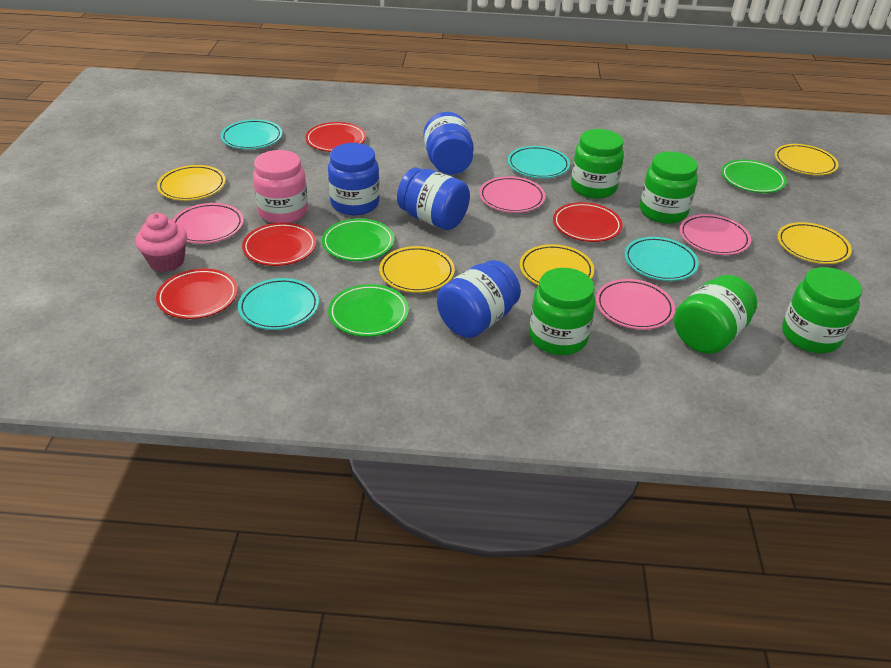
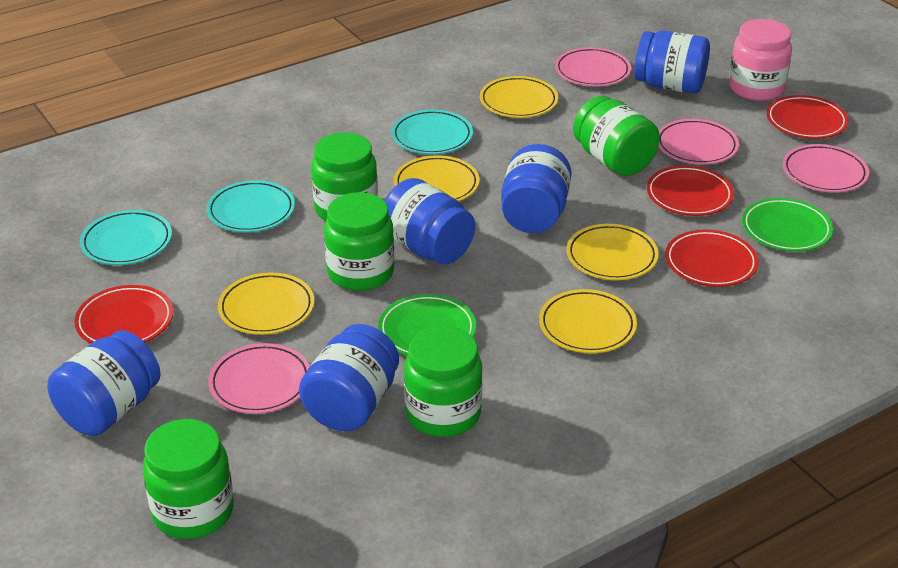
blue jar: [328,143,380,216] [397,167,470,230] [423,112,474,175] [437,260,521,338] = 4 -> [47,330,161,436] [299,324,399,431] [385,178,475,264] [501,144,572,233] [634,30,710,94] = 5
green plate: [322,219,394,261] [328,284,409,337] [721,160,787,193] = 3 -> [378,294,476,356] [742,198,833,252] = 2
pink cupcake: [135,213,187,272] = 1 -> none = 0
turquoise plate: [221,119,282,149] [238,278,319,330] [508,146,570,178] [624,237,699,281] = 4 -> [80,210,172,265] [207,180,295,232] [392,110,473,155] = 3

